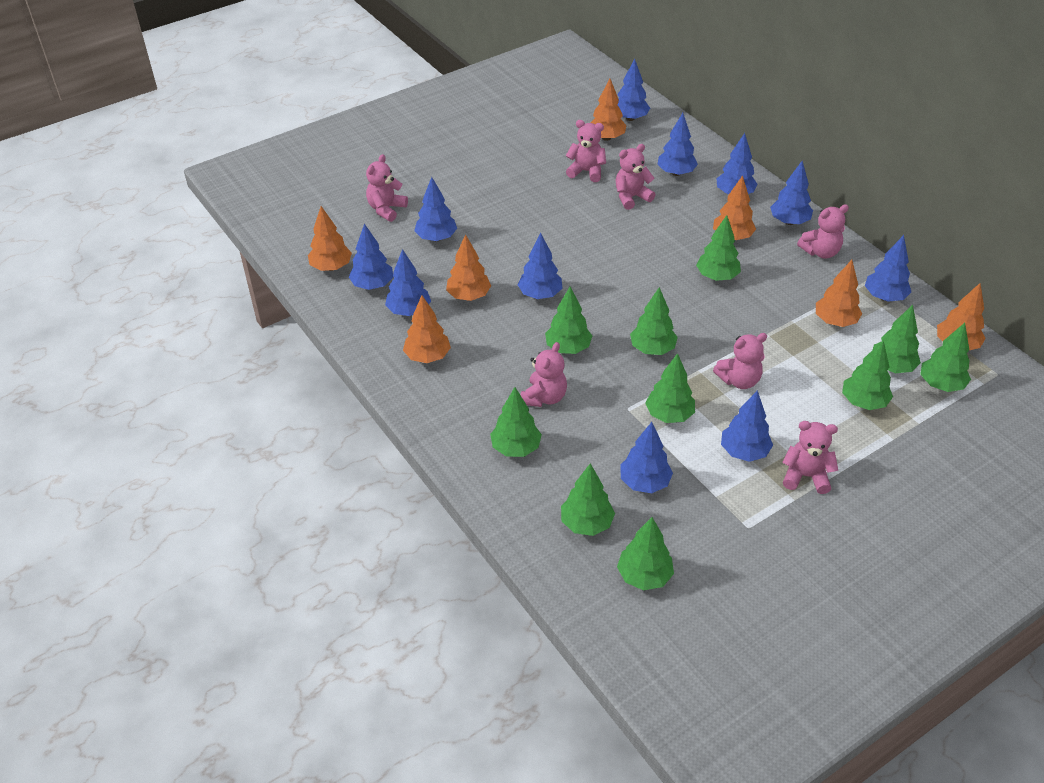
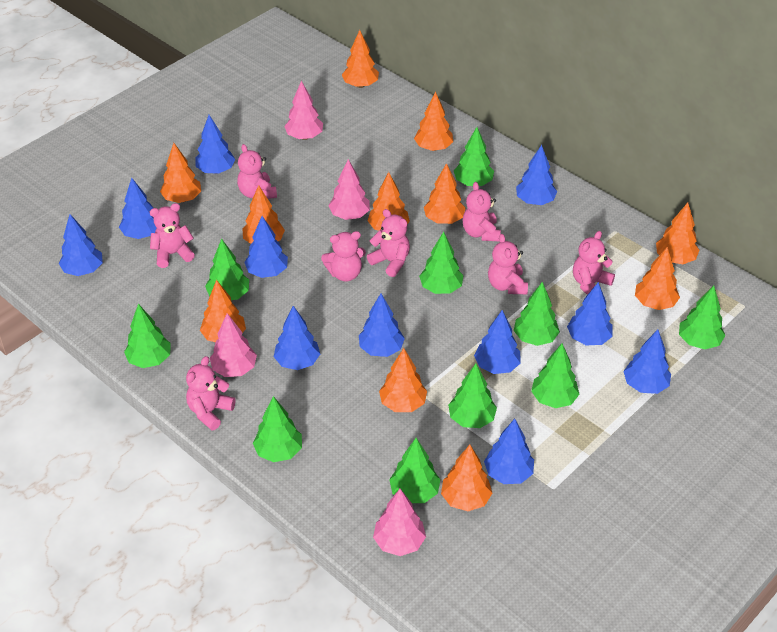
orange tree: [308,206,352,271] [403,295,451,363] [446,234,491,301] [590,79,627,141] [713,175,756,240] [816,260,862,327] [937,283,986,350] = 7 -> [160,143,201,203] [200,280,246,342] [242,185,285,244] [342,30,379,88] [367,172,410,231] [379,348,427,412] [414,92,453,151] [424,163,465,224] [441,445,492,511] [635,247,680,310] [656,203,700,264] = 11
pink teddy bear: [366,154,408,222] [521,342,567,407] [566,120,606,182] [616,144,655,210] [713,333,767,389] [782,421,838,494] [797,204,849,259] = 7 -> [150,203,195,268] [186,356,236,430] [237,144,277,199] [321,231,366,282] [367,209,410,277] [462,182,501,241] [488,234,528,294] [573,231,615,295] = 8
pink tree: none = 0 -> [210,313,257,377] [284,81,323,140] [329,159,370,220] [373,489,426,556] = 4

